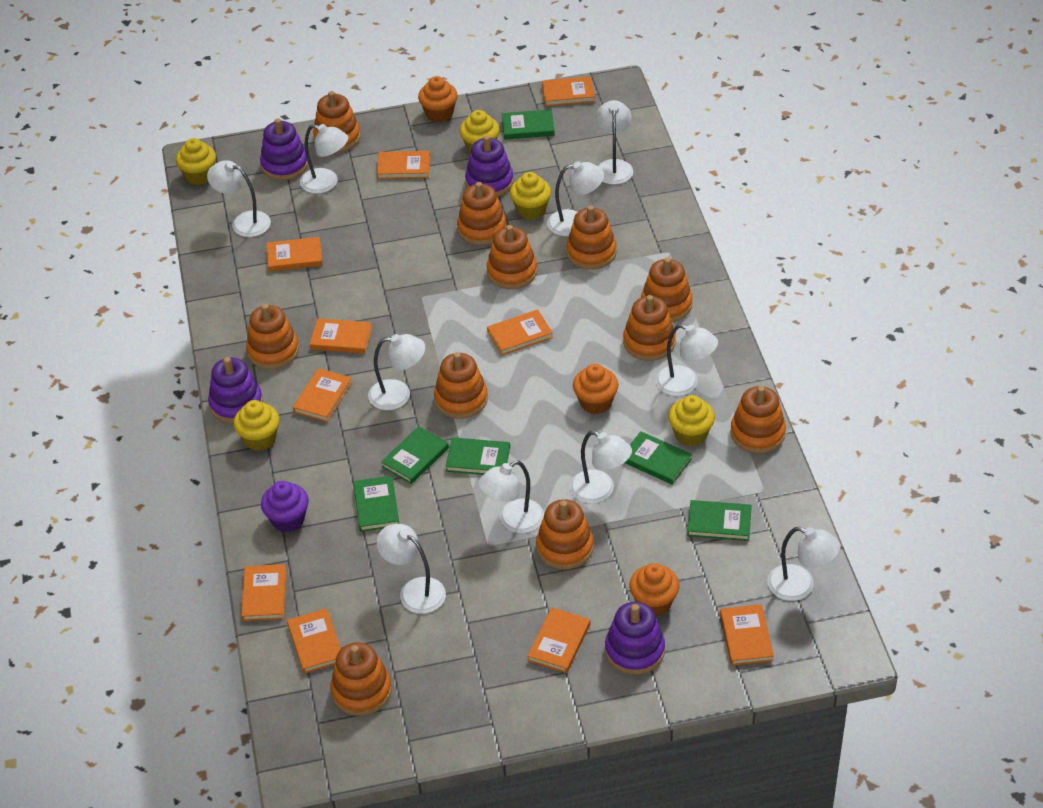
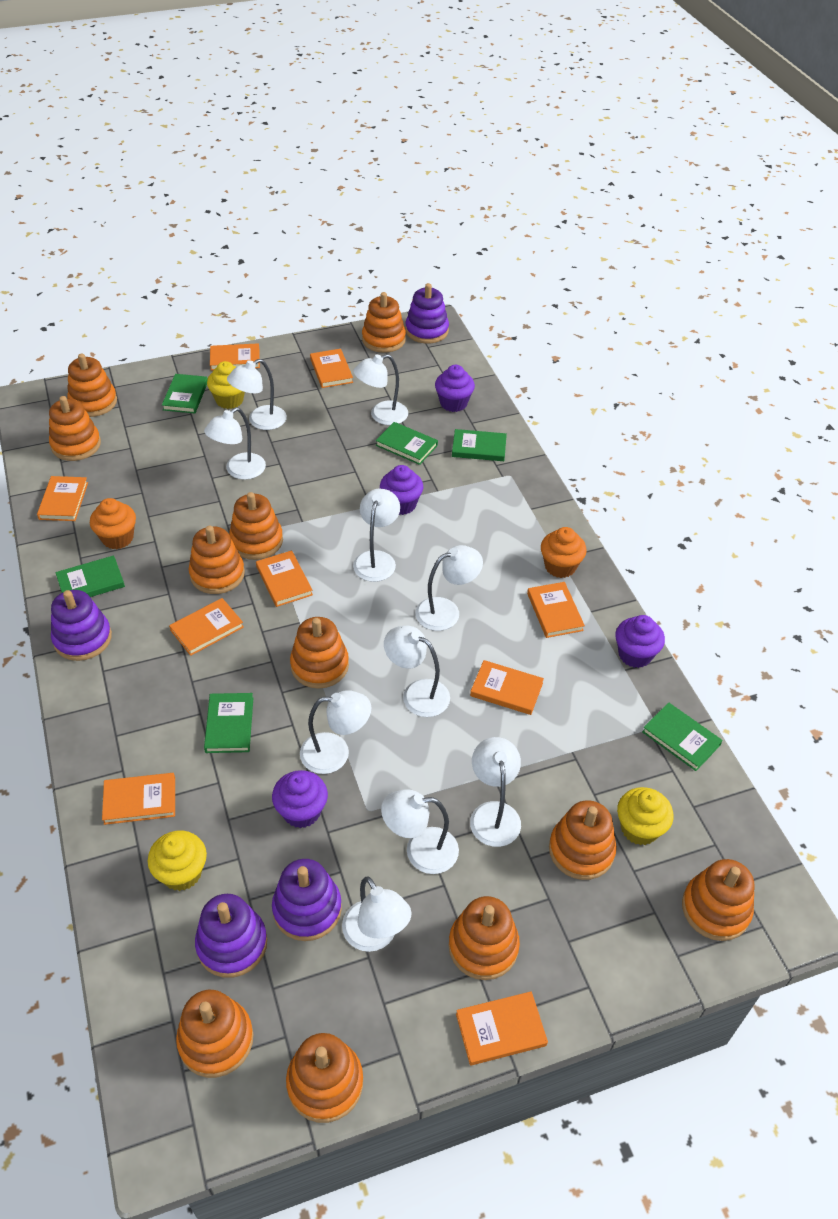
orange book: [241,564,286,621] [266,237,322,272] [287,608,341,674] [293,368,352,422] [310,318,372,354] [377,151,430,179] [487,309,553,355] [527,607,590,673] [542,76,595,106] [720,604,774,666] = 10 -> [37,476,88,521] [102,773,175,825] [169,598,244,656] [210,343,260,371] [256,550,313,607] [310,349,353,388] [456,991,548,1066] [470,660,544,715] [527,582,585,638] = 9
orange cupcake: [418,76,458,122] [573,364,618,414] [629,563,679,616] = 3 -> [90,498,136,549] [541,527,587,578] = 2
purple cupcake: [261,481,309,533] = 1 -> [272,770,328,828] [380,465,423,515] [435,365,475,412] [615,615,665,668] = 4
yellow cupcake: [176,138,216,185] [234,400,280,451] [460,110,500,154] [510,172,551,220] [668,395,715,446] = 5 -> [148,830,207,891] [207,361,245,409] [617,787,673,845] = 3

